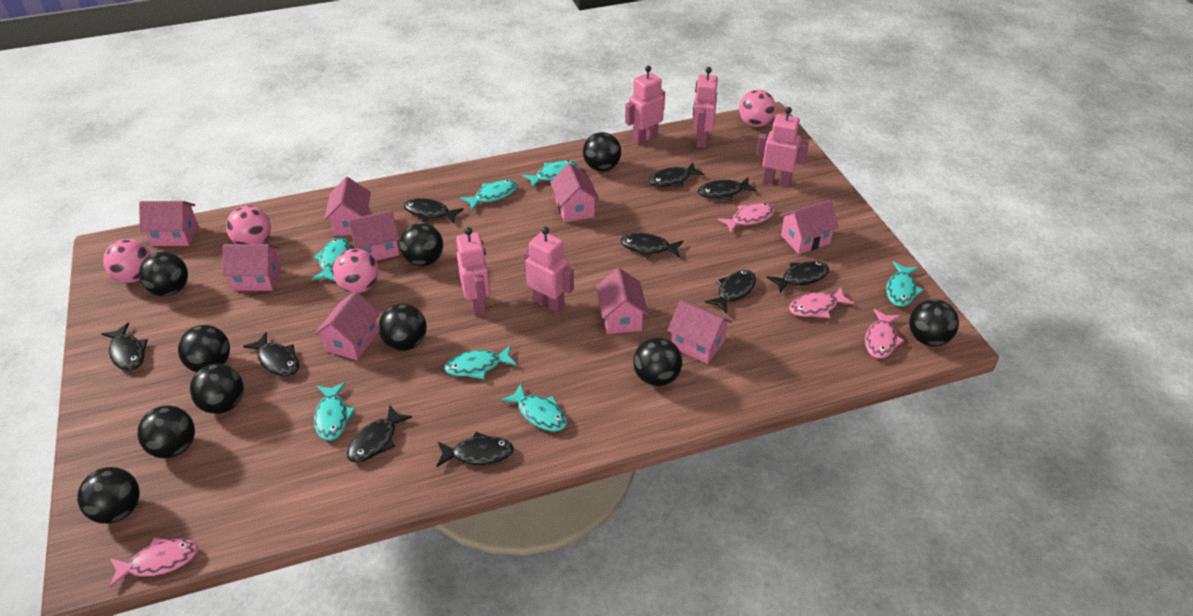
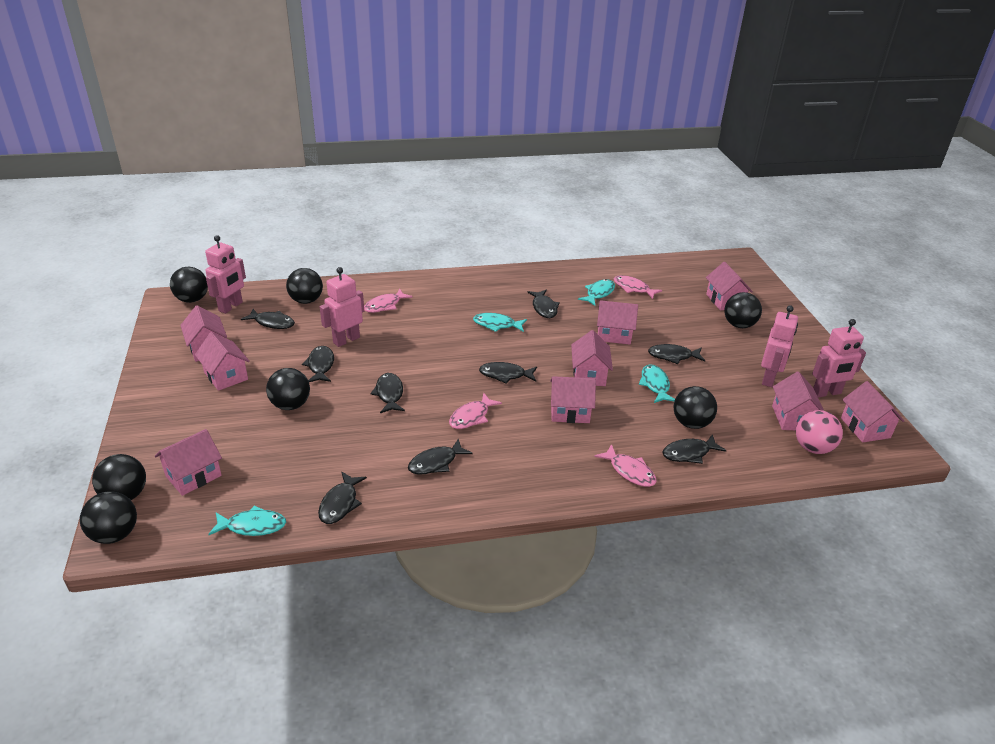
black ball: [77,467,140,524] [137,405,195,458] [139,252,188,296] [178,325,230,372] [190,363,244,414] [379,304,427,351] [399,223,443,266] [583,132,621,171] [633,337,682,386] [909,299,959,346] = 10 -> [80,491,137,544] [92,454,146,500] [170,267,208,303] [266,368,310,410] [286,268,323,304] [673,386,717,429] [724,292,762,328] = 7
black fish: [101,323,148,371] [243,332,299,377] [347,404,412,463] [404,198,464,223] [436,432,514,467] [621,233,683,258] [648,162,704,187] [698,178,757,200] [705,270,756,314] [767,261,829,294] = 10 -> [241,309,295,329] [302,346,334,382] [318,471,367,524] [370,373,405,413] [408,439,473,475] [479,362,537,384] [527,290,560,318] [648,344,705,364] [662,434,726,464] = 9
pink ball: [103,239,151,283] [226,206,271,244] [333,249,378,293] [739,90,776,127] = 4 -> [796,410,843,454] = 1
pink robot: [456,227,490,316] [524,227,574,313] [625,66,665,145] [692,67,718,148] [756,107,809,187] = 5 -> [205,235,246,314] [320,267,364,347] [761,305,798,387] [812,319,866,397] = 4
turquoise fish: [311,237,350,281] [314,382,355,440] [445,345,517,379] [460,180,517,210] [501,383,567,432] [522,160,578,188] [886,262,923,307] = 7 -> [208,506,286,536] [473,313,527,332] [578,279,615,306] [639,364,675,403] = 4

